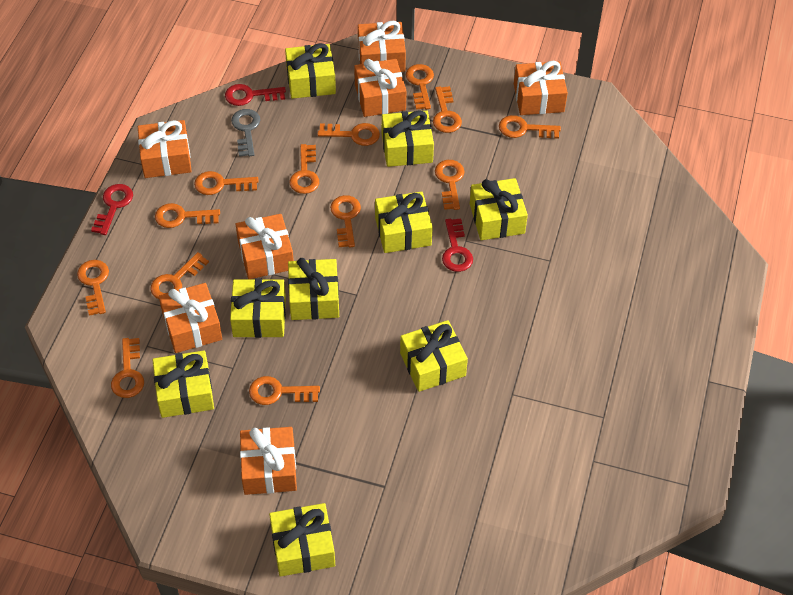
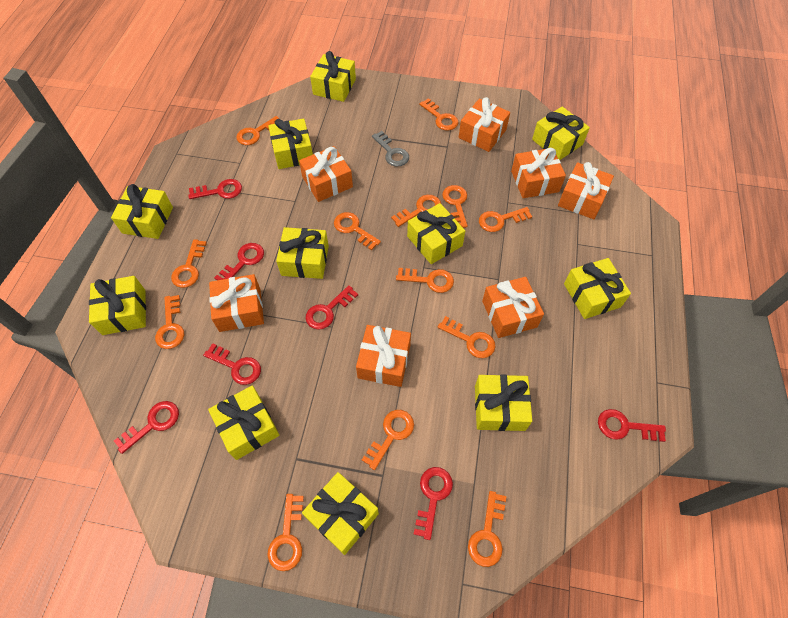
red key: [91,184,133,235] [225,84,286,106] [442,218,473,272] = 3 -> [114,401,179,454] [188,179,242,199] [203,343,261,385] [214,243,264,280] [305,285,358,330] [413,467,453,540] [598,409,666,442] = 7
yellow gift: [153,350,214,418] [230,279,286,338] [269,503,335,577] [285,43,336,99] [288,258,339,320] [375,191,433,253] [382,110,434,167] [400,320,468,392] [470,178,528,240] = 9 -> [89,276,146,335] [111,184,173,239] [208,386,279,460] [268,118,313,169] [276,227,329,279] [302,472,379,555] [310,51,356,102] [407,203,465,264] [475,374,532,431] [532,107,590,160] [564,258,631,319] = 11

